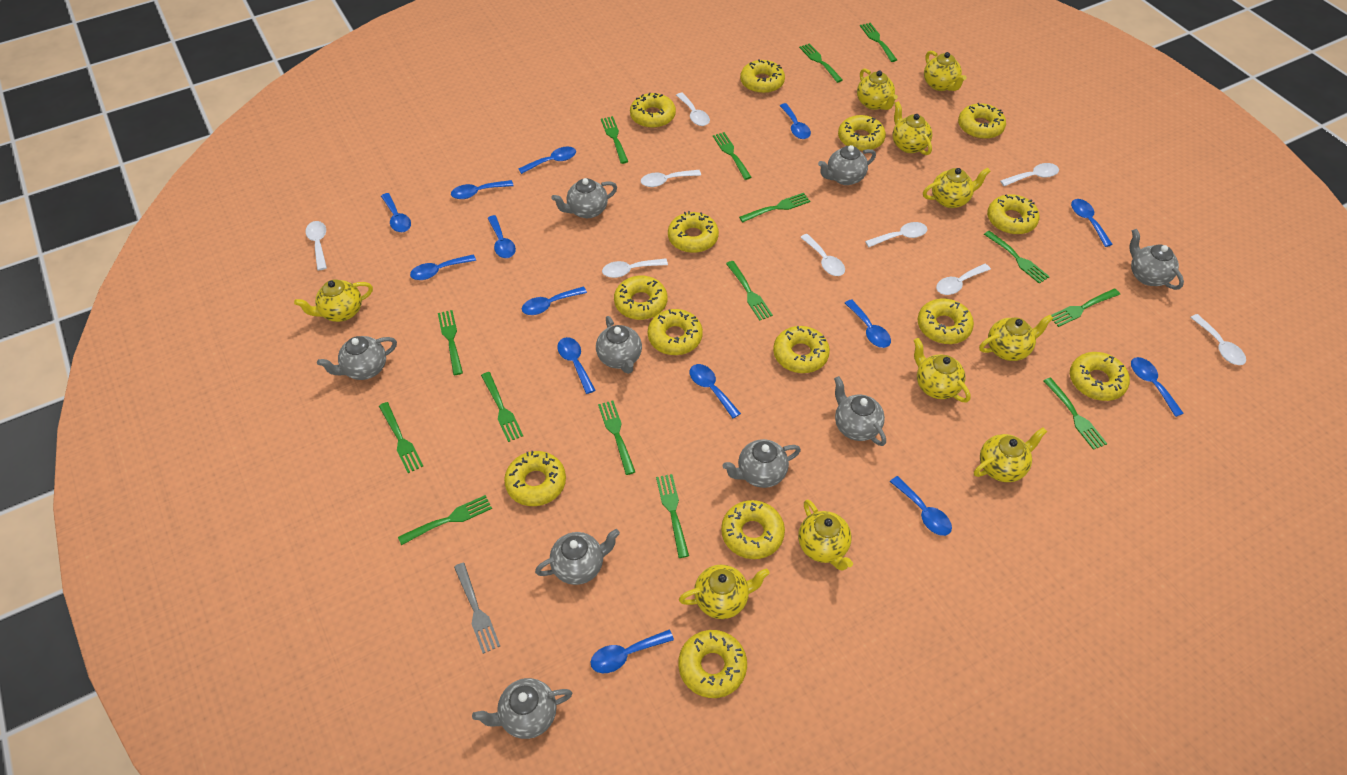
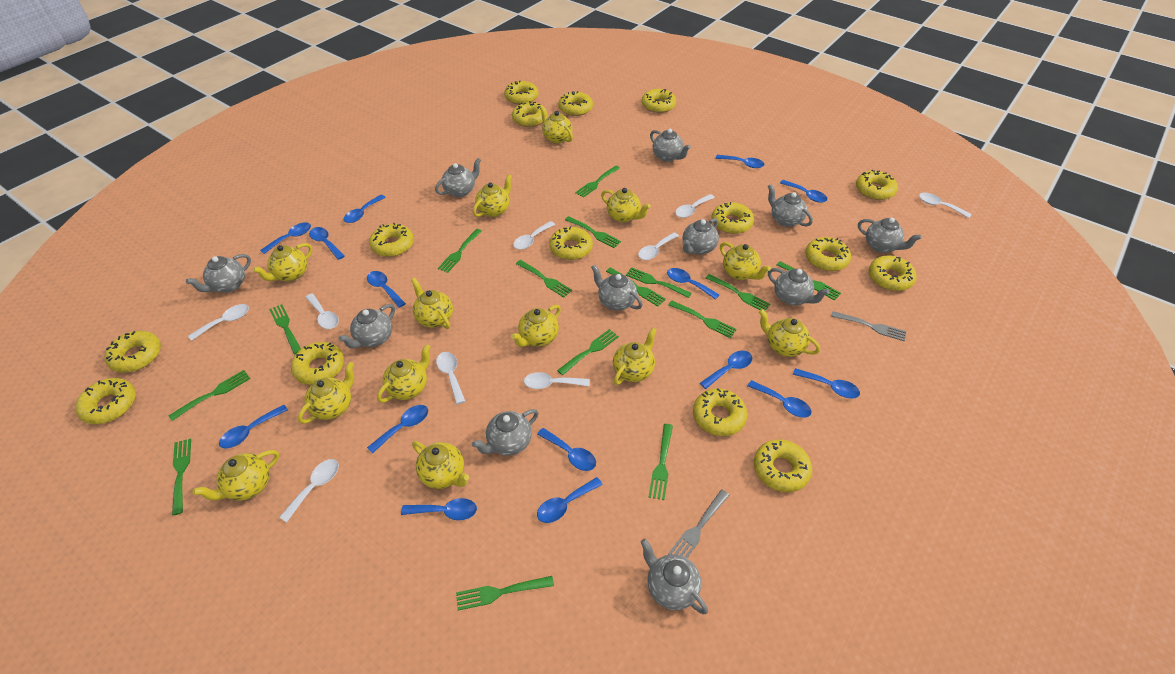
blue spoon: [381,193,411,232] [410,254,476,280] [451,180,514,199] [488,215,516,258] [518,146,576,174] [522,286,587,315] [557,337,595,394] [590,630,674,673] [690,364,741,418] [780,103,811,139] [845,299,891,348] [890,476,952,536] [1071,199,1113,247] [1131,357,1184,417] = 14 -> [219,405,288,449] [260,222,311,254] [309,227,344,260] [343,195,386,223] [367,271,406,308] [367,405,428,454] [401,498,477,520] [537,428,596,471] [537,477,603,523] [667,268,719,300] [700,351,752,389] [716,155,765,168] [748,380,812,418] [780,180,828,203] [793,368,860,399] = 15
grey fork: [454,563,500,654] = 1 -> [668,490,729,558] [831,311,907,341] = 2
grey teapot: [317,336,397,380] [472,678,572,739] [535,529,620,585] [551,178,617,218] [596,316,642,374] [723,439,801,488] [818,145,876,185] [834,376,886,446] [1129,229,1184,290] = 9 -> [186,254,251,292] [338,304,395,349] [435,158,481,197] [472,409,539,456] [591,265,643,311] [641,539,708,615] [650,129,691,162] [682,218,719,255] [768,184,813,227] [768,268,830,305] [858,218,922,253] = 11
yellow donut: [504,451,566,506] [614,276,667,320] [630,93,676,128] [648,309,703,355] [668,211,719,253] [678,630,747,698] [721,500,785,559] [740,59,785,94] [773,326,830,373] [838,115,886,151] [918,298,974,344] [958,103,1006,139] [987,194,1040,234] [1070,352,1130,401] = 14 -> [75,378,136,424] [104,331,161,373] [291,342,344,385] [369,223,414,257] [504,80,538,105] [512,101,547,127] [549,226,593,260] [558,91,593,116] [642,89,676,113] [693,388,748,436] [712,202,754,234] [754,439,812,492] [805,237,851,271] [856,170,898,200] [869,255,917,291] = 15
yellow teapot: [294,279,373,322] [679,565,770,619] [798,499,853,571] [857,68,898,110] [892,101,932,155] [913,338,971,402] [923,168,991,208] [924,51,967,91] [974,427,1047,482] [979,315,1053,361] = 10 -> [192,450,279,501] [252,243,312,281] [298,362,354,424] [377,344,431,403] [411,278,453,329] [412,441,469,489] [473,174,512,217] [511,305,561,347] [540,105,573,144] [601,188,651,222] [613,328,656,385] [720,242,771,280] [759,309,820,357] = 13

